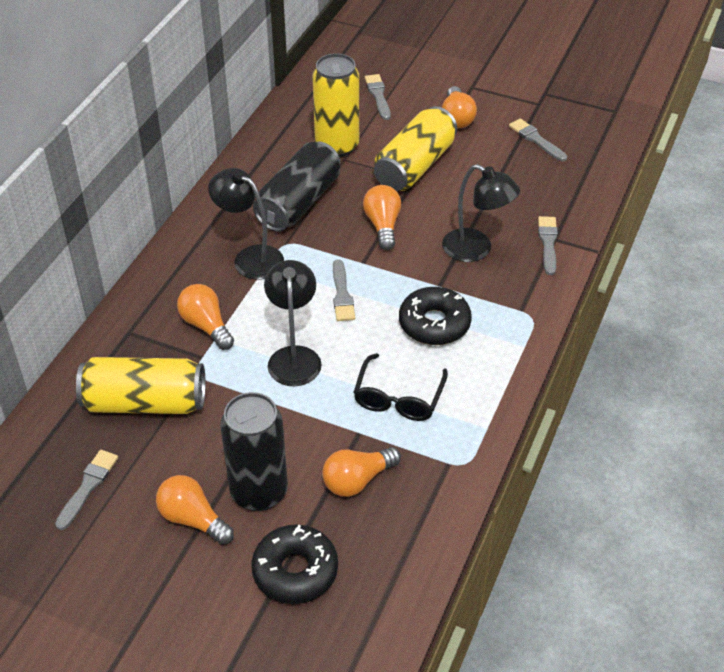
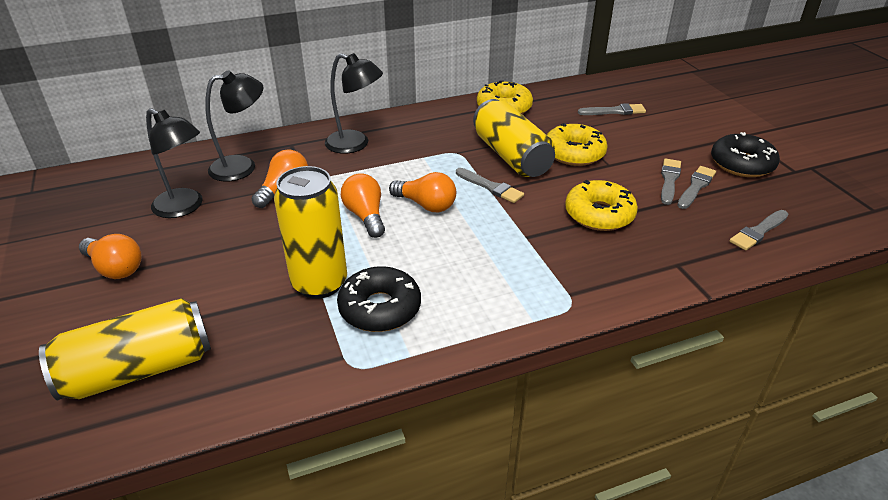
black can: [220,392,288,511] [253,141,340,232] = 2 -> none = 0
black glasses: [353,353,448,421] = 1 -> none = 0
orange light bulb: [156,475,234,545] [177,284,234,350] [322,447,401,497] [363,185,401,250] [442,86,477,128] = 5 -> [79,234,142,279] [251,150,308,208] [341,173,385,238] [389,172,456,212] = 4
yellow donut: none = 0 -> [477,80,533,114] [547,123,608,166] [565,180,638,231] = 3

